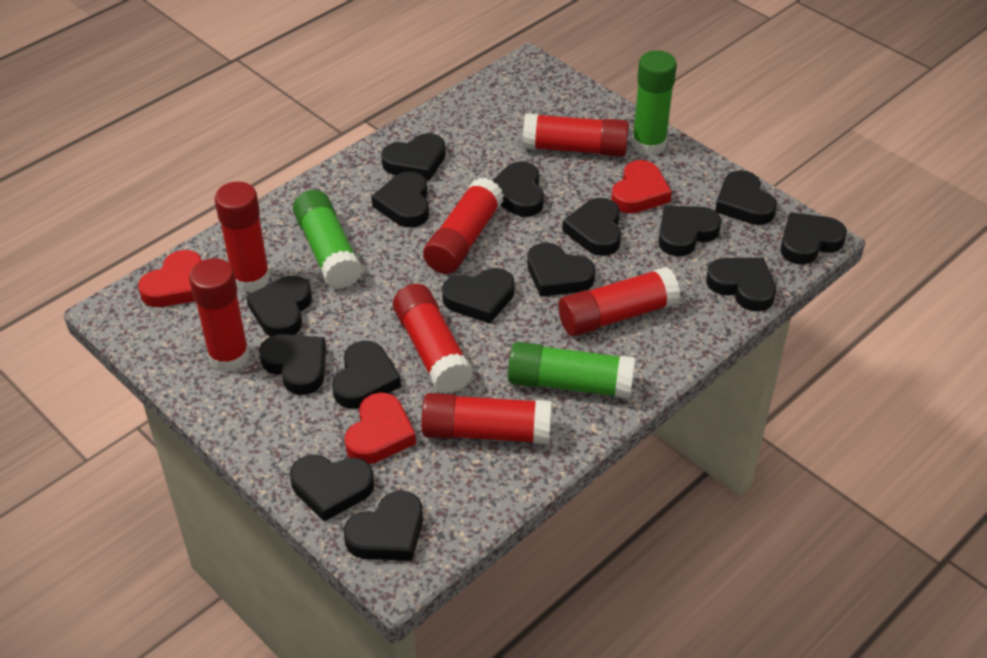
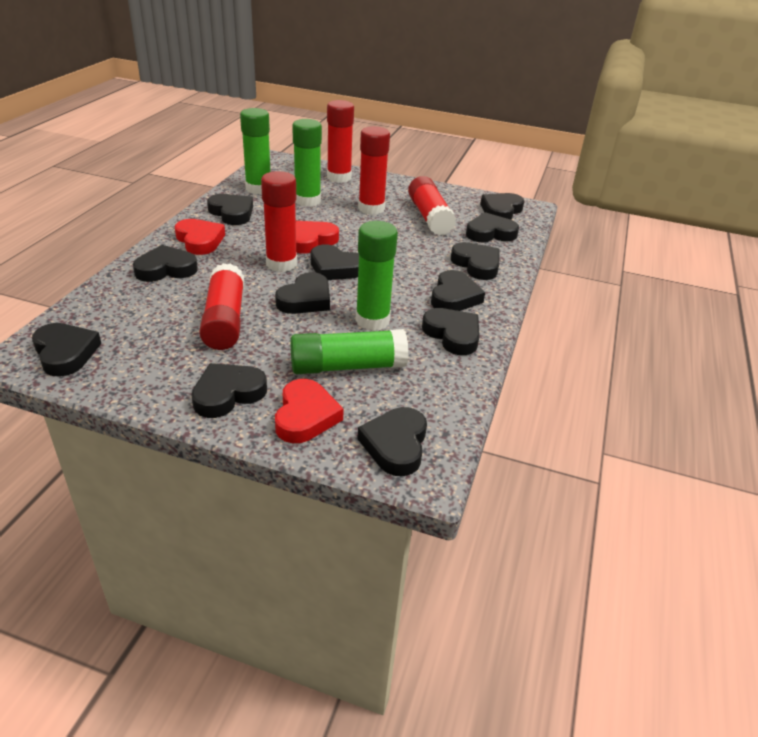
black heart: [246,276,312,337] [259,334,326,395] [290,455,374,522] [332,341,401,409] [344,491,423,561] [371,171,429,228] [381,133,446,181] [442,268,515,324] [492,162,544,217] [527,243,596,297] [562,198,621,256] [658,205,722,256] [706,258,776,312] [715,170,777,225] [780,212,847,265] = 15 -> [32,323,101,377] [133,245,198,282] [191,363,267,418] [207,194,253,225] [275,272,330,314] [311,244,359,280] [357,407,427,476] [422,308,480,355] [431,270,485,311] [451,242,500,280] [466,212,519,242] [480,193,524,220] = 12
green glue stick: [293,190,362,289] [508,342,635,399] [632,51,677,156] = 3 -> [240,108,270,194] [290,329,408,374] [292,119,322,207] [355,221,398,331] = 4
red glue stick: [189,258,249,372] [215,182,270,292] [393,284,473,394] [421,393,552,444] [423,178,504,274] [522,113,629,157] [558,267,680,336] = 7 -> [199,263,244,350] [261,171,297,272] [327,100,354,183] [358,126,390,215] [408,176,456,236] = 5

